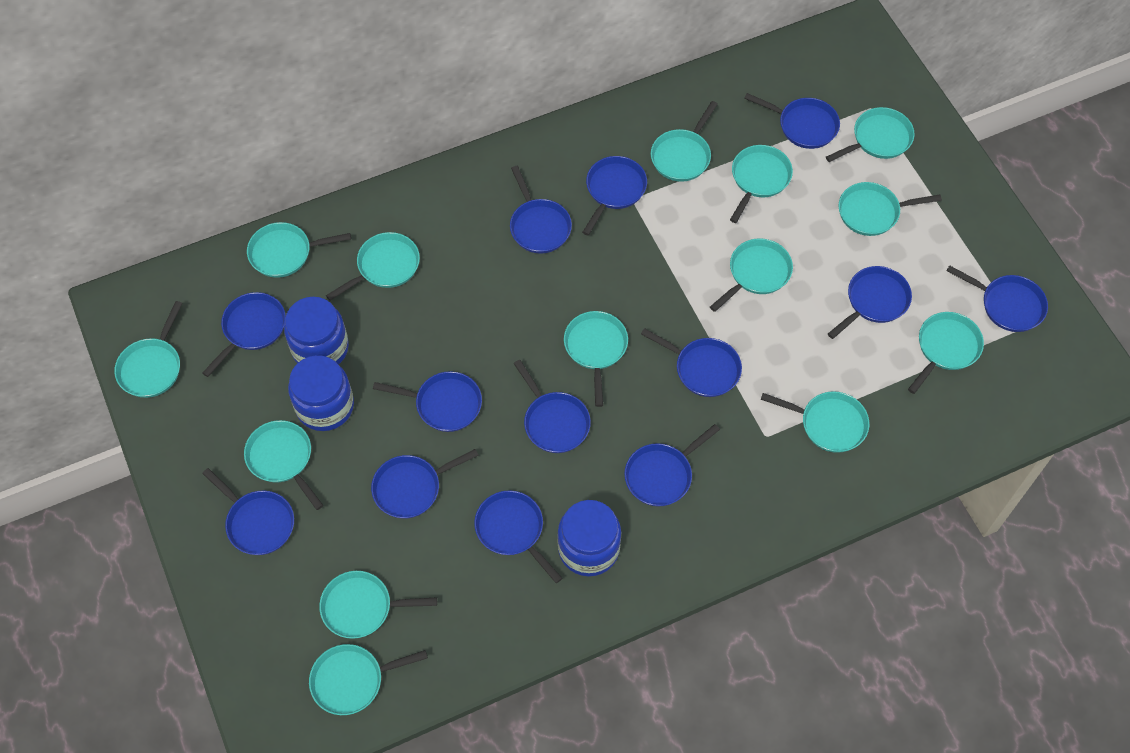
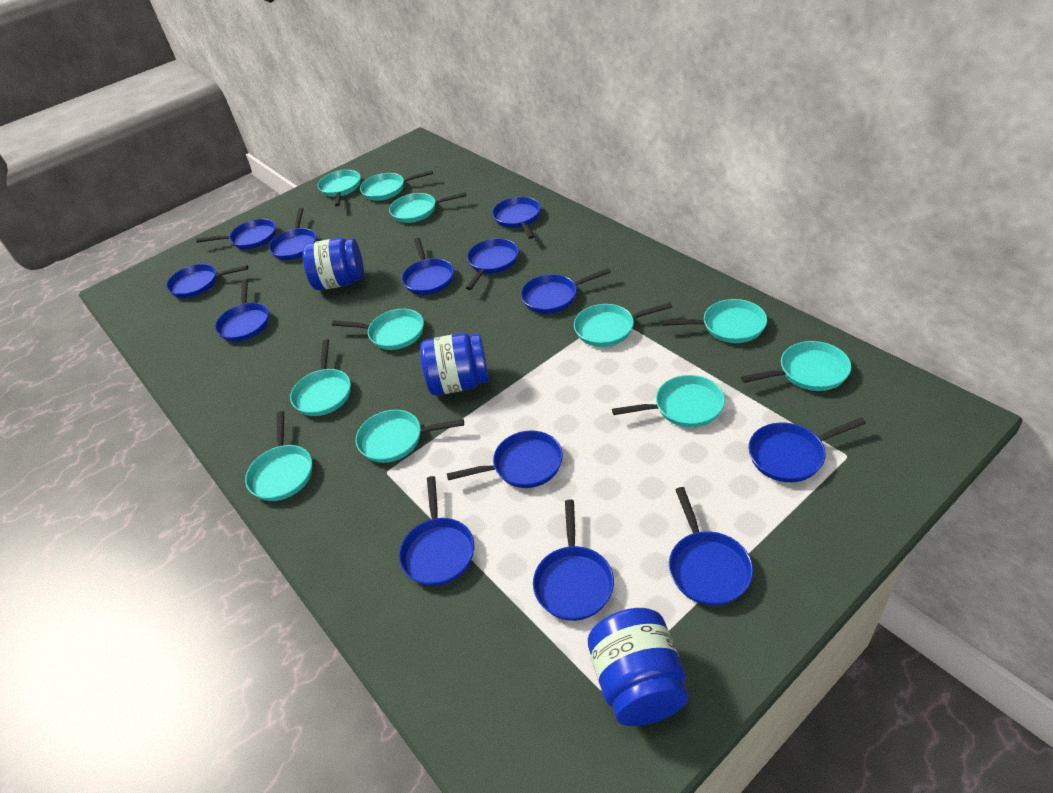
turquoise pan: [114,301,183,398] [244,420,323,510] [247,222,351,278] [309,644,428,715] [319,571,437,639] [326,232,420,301] [564,311,628,407] [651,101,718,182] [710,239,793,312] [730,145,793,223] [761,391,869,453] [826,107,915,162] [839,182,942,236] [908,312,984,394] = 14 -> [245,411,312,501] [290,339,351,416] [317,170,361,206] [332,309,424,350] [356,410,464,463] [360,170,433,201] [389,192,466,223] [574,302,672,347] [612,375,725,427] [662,299,767,343] [741,341,851,391] = 11

